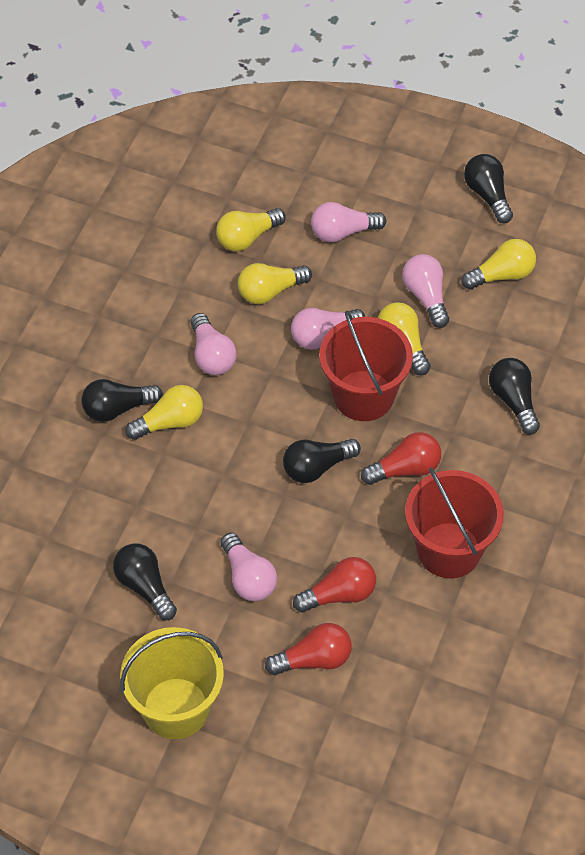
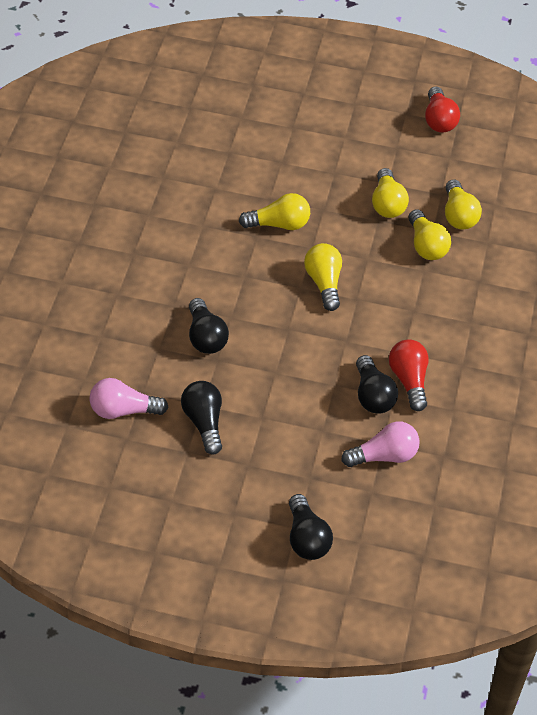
black light bulb: [81,379,163,422] [113,543,177,620] [283,439,361,483] [464,154,513,223] [489,358,540,434] = 5 -> [181,381,222,455] [189,298,229,354] [289,494,333,560] [356,355,398,414] = 4
pink light bulb: [191,313,236,375] [221,533,277,601] [291,308,365,350] [311,202,387,242] [402,254,449,328] = 5 -> [89,378,168,419] [341,421,420,467] = 2
red bucket: [319,311,413,421] [405,467,504,579] = 2 -> none = 0
red light bulb: [265,623,352,675] [293,557,376,613] [361,432,441,485] = 3 -> [389,339,429,411] [425,86,460,133] = 2
yellow bucket: [120,627,224,739] = 1 -> none = 0

